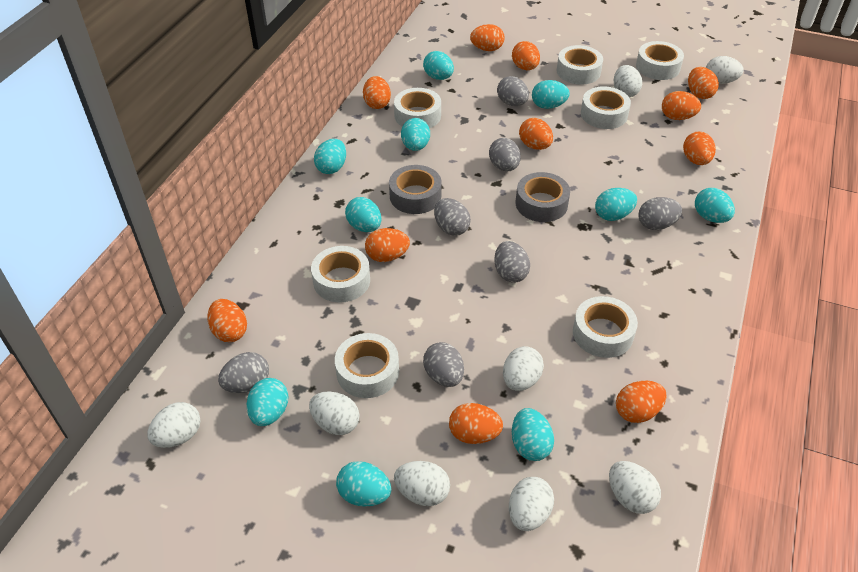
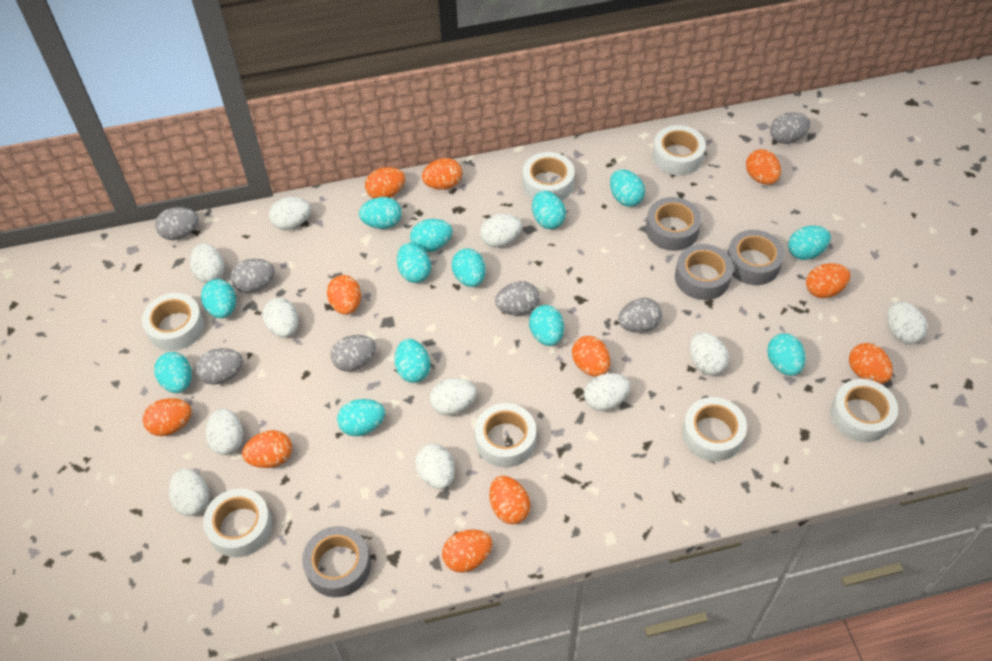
grey tape: [389,165,442,214] [516,172,570,222] = 2 -> [302,526,371,597] [646,197,702,251] [675,244,733,300] [727,230,785,285] = 4
turquoise egg: [247,378,289,426] [314,139,346,174] [336,461,391,507] [345,197,382,232] [401,118,430,151] [423,51,454,80] [512,408,554,461] [532,80,570,109] [595,188,637,221] [695,188,735,223] = 10 -> [154,352,192,393] [201,279,236,318] [337,399,385,436] [359,197,402,229] [395,339,430,383] [397,243,431,283] [410,219,453,252] [452,248,486,287] [529,305,564,346] [532,191,566,229] [610,169,645,207] [767,333,805,376] [788,226,831,260] = 13
white egg: [147,402,200,448] [309,392,359,435] [394,461,450,506] [503,346,544,391] [509,477,554,531] [609,461,661,514] [614,65,642,97] [706,56,744,84] = 8 -> [169,468,209,516] [190,243,224,283] [205,408,243,455] [263,298,298,338] [269,197,311,230] [415,444,455,489] [430,378,477,415] [480,214,522,248] [584,373,630,411] [690,332,729,375] [887,301,927,344] = 11

